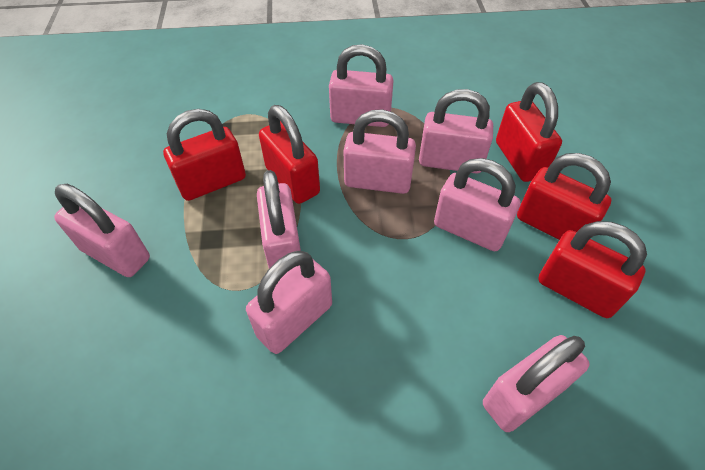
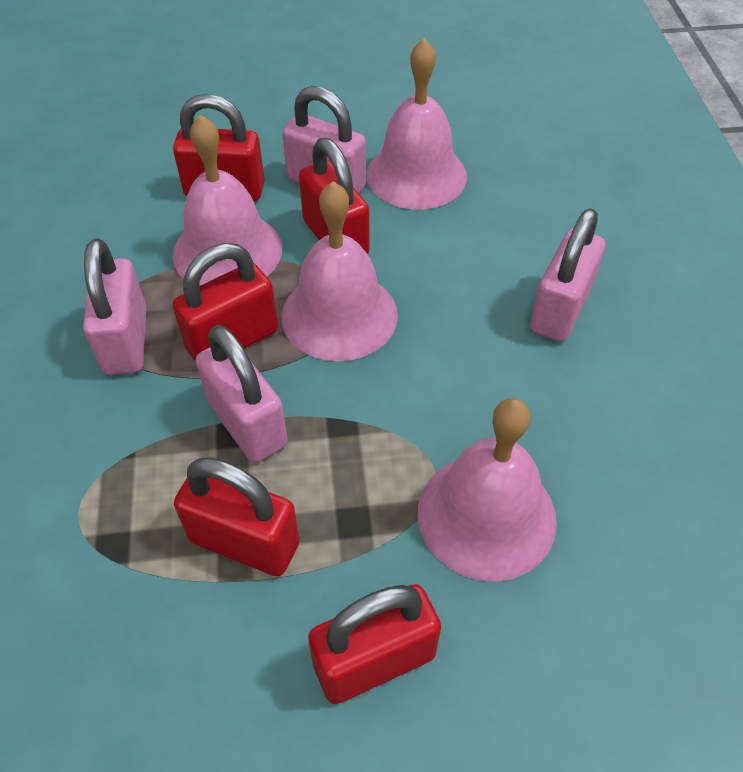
pink bell: none = 0 -> [173,115,282,286] [281,181,398,361] [366,38,467,210] [418,398,557,582] = 4
pink padlock: [54,184,150,277] [246,251,332,354] [257,170,301,268] [329,44,394,127] [344,109,416,194] [419,89,493,174] [434,158,520,251] [483,335,590,432] = 8 -> [83,238,147,375] [196,325,288,463] [282,86,366,193] [530,209,605,342] = 4

